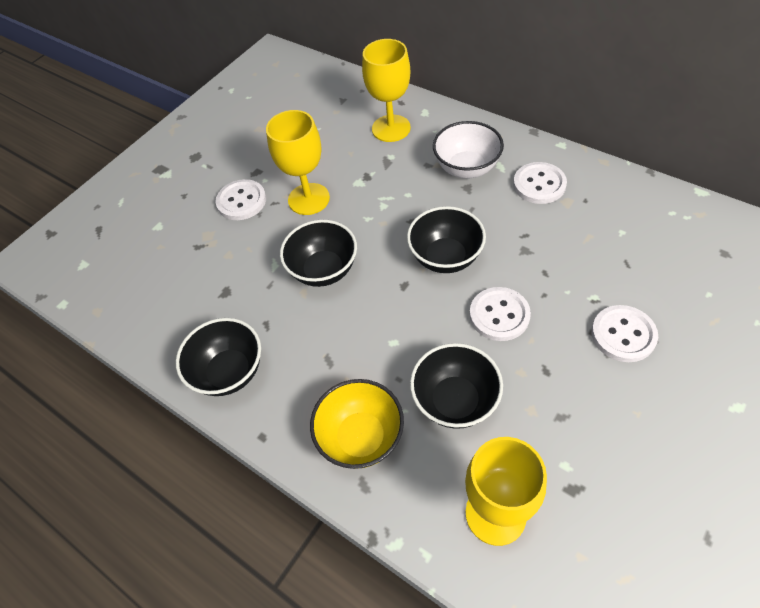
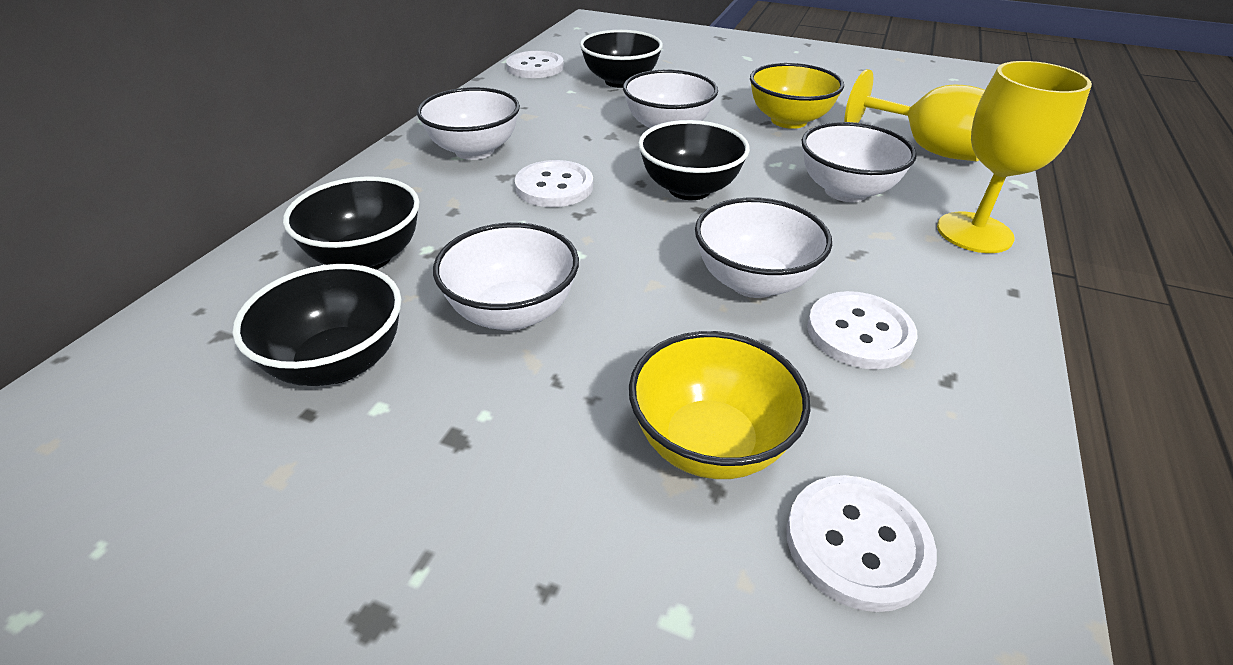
white bowl: [433,121,504,179] = 1 -> [417,87,520,160] [433,223,579,331] [623,70,718,128] [695,197,832,298] [802,122,917,202] = 5
yellow bowl: [310,379,404,469] = 1 -> [629,331,810,479] [750,63,844,129] = 2
yellow goblet: [266,110,330,215] [362,39,411,142] [465,437,547,546] = 3 -> [845,69,985,161] [937,61,1092,253] = 2

